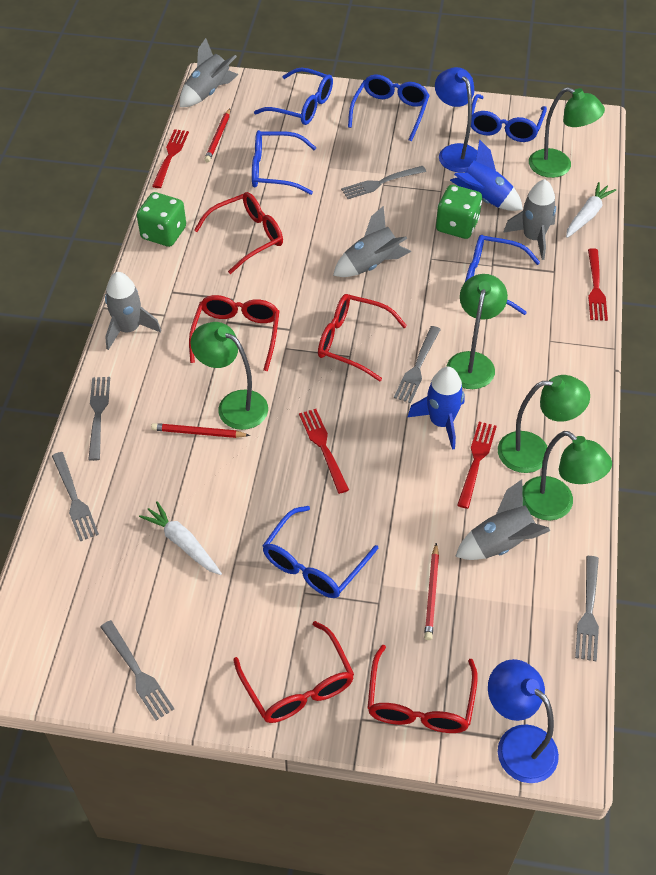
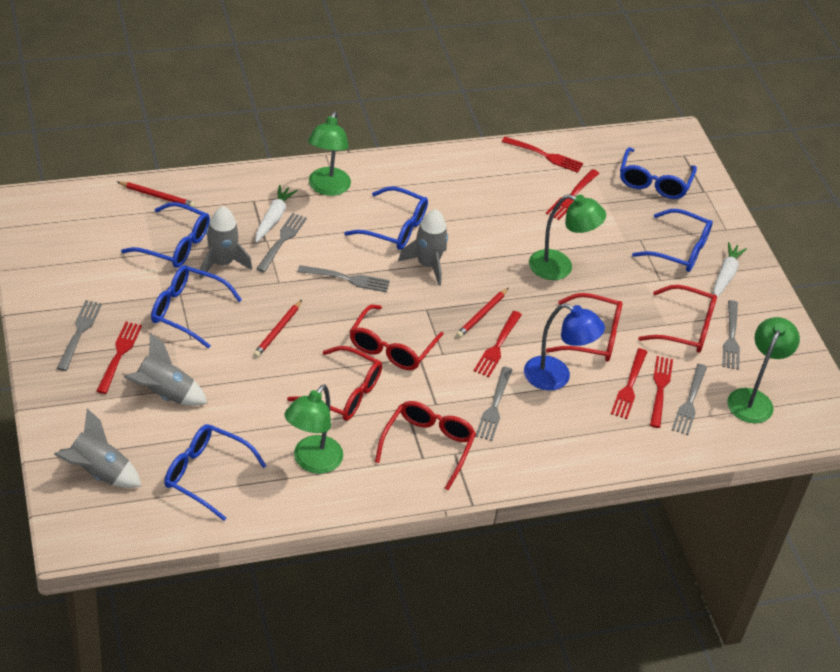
blue lamp: [435,67,477,172] [488,659,559,783] = 2 -> [524,303,605,391] = 1
blue rocket: [408,367,464,450] [450,139,523,211] = 2 -> none = 0
green dice: [137,192,186,247] [436,185,482,239] = 2 -> none = 0
green lamp: [191,322,268,430] [447,274,508,389] [498,375,590,473] [522,431,612,521] [529,87,605,178] = 5 -> [284,384,343,474] [308,111,351,196] [529,194,606,280] [727,317,800,423] = 4
grey rocket: [105,272,161,350] [180,38,239,107] [333,206,411,277] [455,479,550,560] [503,179,556,260] = 5 -> [54,409,141,488] [124,333,207,406] [199,206,252,279] [398,209,448,286] = 4
red fork: [152,129,189,188] [299,409,349,494] [457,422,497,509] [588,248,608,321] = 4 -> [97,322,142,394] [474,311,522,377] [502,137,583,173] [546,169,599,220] [611,348,647,419] [650,356,673,428] = 6

